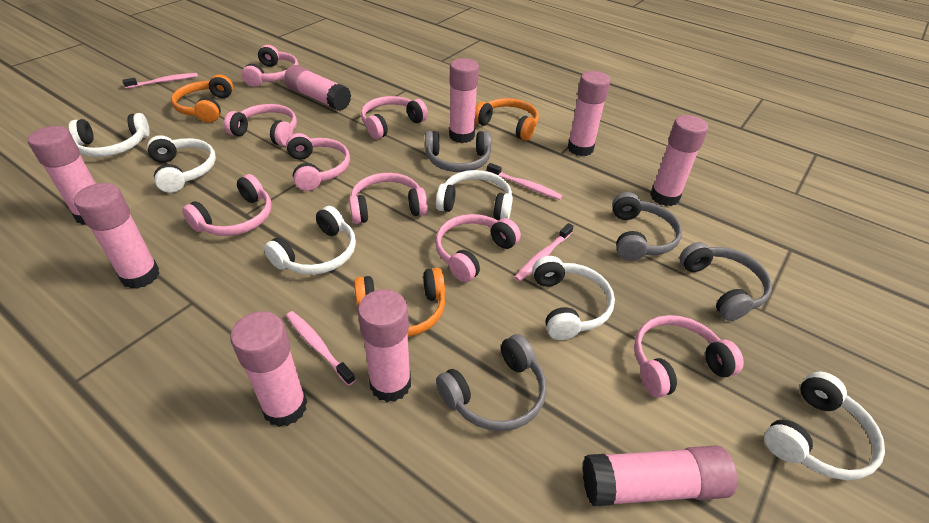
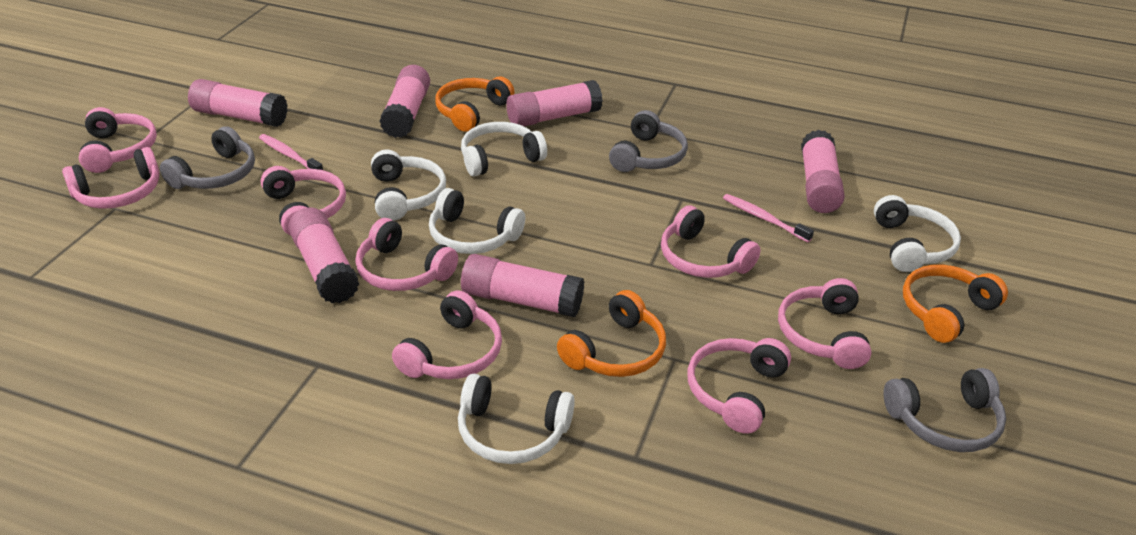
grey headphones: [425,131,491,172] [436,334,546,431] [612,192,682,261] [679,242,772,321] = 4 -> [160,126,255,189] [609,110,688,172] [883,368,1006,452] = 3
pink glue stick: [28,126,96,225] [74,183,160,289] [230,311,307,427] [284,65,351,111] [358,289,411,402] [449,58,479,143] [568,71,611,156] [583,446,738,507] [650,115,708,206] = 9 -> [188,79,288,127] [288,207,359,303] [380,65,430,138] [461,254,584,317] [506,80,603,126] [801,130,845,213] = 6
pink toothbrush: [122,73,198,89] [286,311,355,386] [487,163,562,200] [514,223,573,282] = 4 -> [259,134,323,170] [723,194,814,242] = 2
white headphones: [69,113,150,157] [147,135,216,193] [264,206,356,275] [436,170,513,220] [532,256,615,340] [764,372,885,480] = 6 -> [371,150,446,221] [429,188,525,254] [458,374,575,464] [461,122,547,177] [874,195,961,272] = 5

